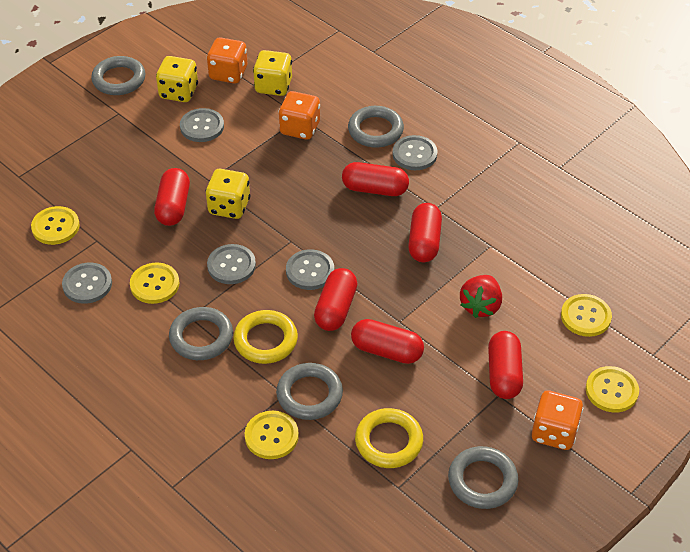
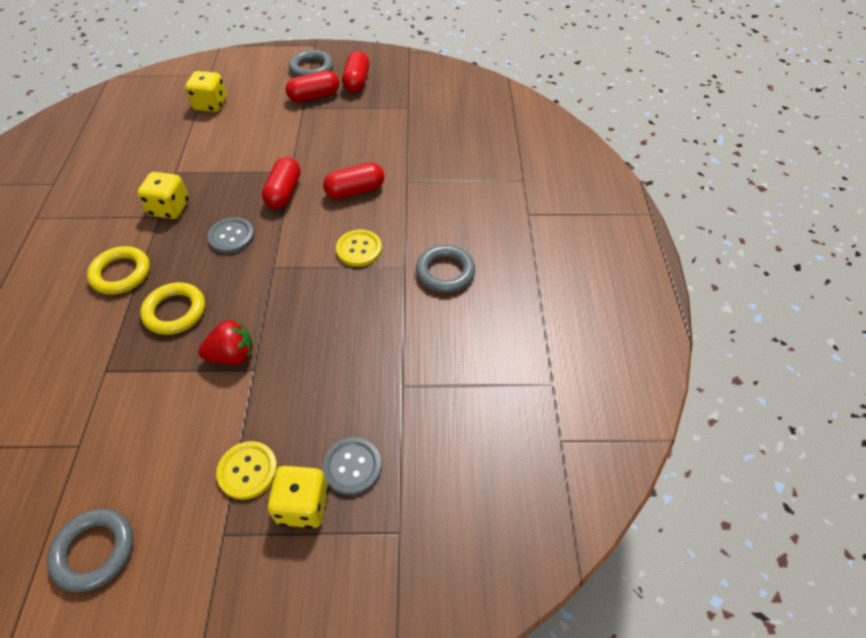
grey button: [62,262,112,304] [180,108,224,142] [207,244,256,284] [286,249,334,290] [392,135,438,170] = 5 -> [207,217,254,254] [322,437,381,495] = 2
grey ring: [91,56,145,95] [169,307,233,360] [276,363,343,420] [348,106,404,147] [448,446,518,509] = 5 -> [47,509,134,592] [289,50,333,77] [416,245,475,293] = 3
orange dice: [207,37,247,83] [279,91,320,140] [532,391,583,450] = 3 -> none = 0
red capsule: [154,168,190,226] [314,268,357,331] [342,162,409,196] [351,319,424,364] [408,203,442,262] [488,331,523,399] = 6 -> [262,157,301,209] [286,71,339,103] [323,162,384,199] [342,51,369,93] = 4
yellow button: [31,206,80,245] [130,263,179,304] [245,411,299,459] [561,294,612,337] [586,366,639,413] = 5 -> [216,441,278,500] [336,230,382,267] = 2

